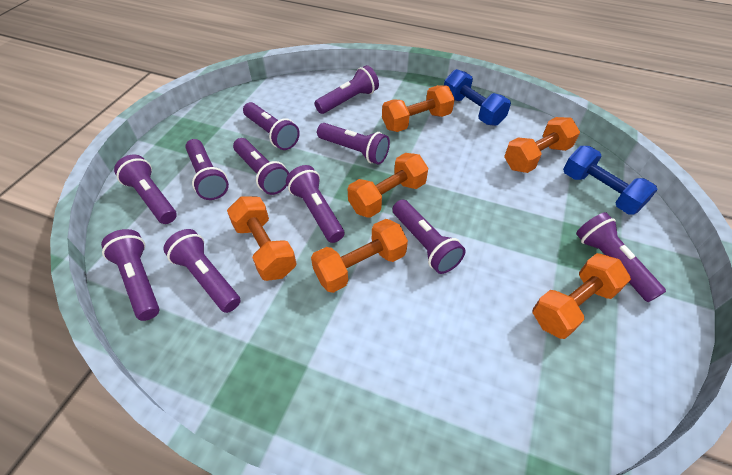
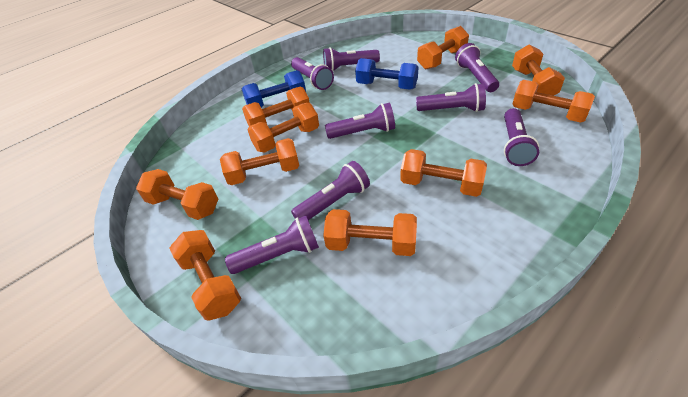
orange dumbbell: [227,196,297,281] [311,219,408,293] [348,153,428,218] [382,85,455,132] [504,117,580,173] [533,253,631,339] = 6 -> [136,169,218,220] [169,230,241,321] [220,138,299,185] [242,87,310,126] [247,103,319,153] [323,209,417,256] [400,149,487,197] [417,26,469,69] [512,45,565,96] [512,80,595,123] = 10
purple flashlight: [101,229,159,321] [114,155,177,224] [163,229,241,313] [185,139,229,200] [233,138,289,195] [243,102,300,150] [286,165,344,243] [314,65,379,114] [317,123,390,165] [392,199,466,274] [576,212,666,302] = 11 -> [225,216,319,274] [291,57,334,90] [291,161,370,220] [323,47,380,71] [325,103,395,139] [416,83,486,112] [455,43,499,92] [504,108,539,166] = 8

